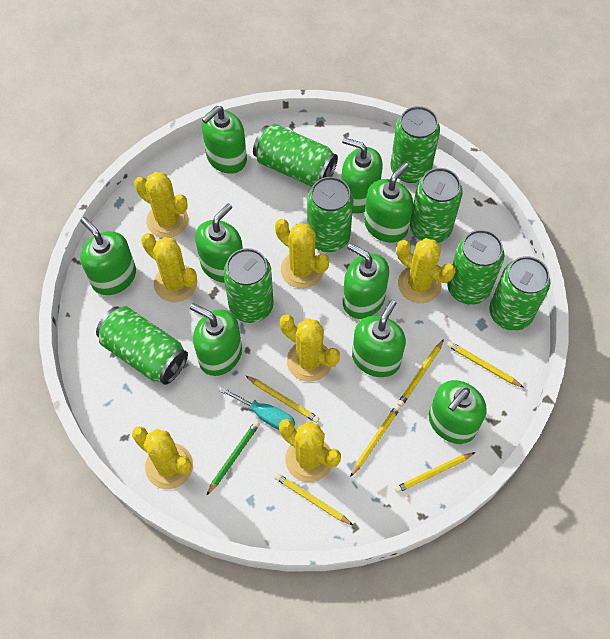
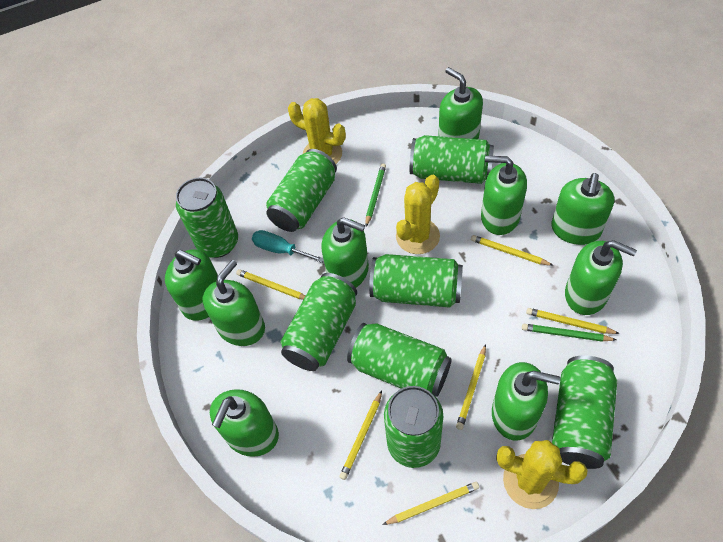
green pencil: [206,421,260,496] = 1 -> [366,163,386,227] [522,324,616,341] = 2
yellow cactus: [132,426,193,489] [134,172,188,238] [141,233,198,302] [275,219,329,288] [279,419,341,482] [280,314,340,382] [397,238,456,303] = 7 -> [288,98,346,164] [396,175,440,254] [496,440,588,509] = 3

